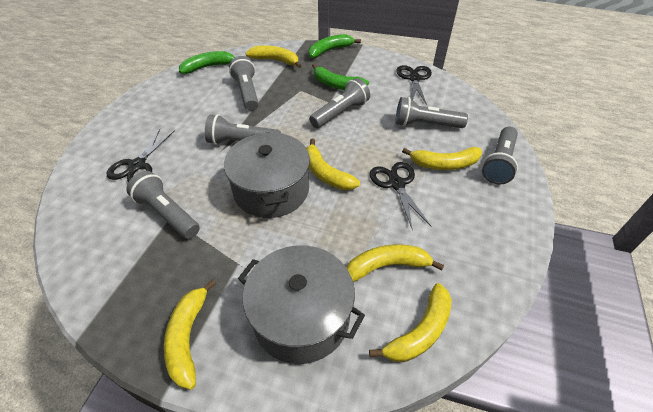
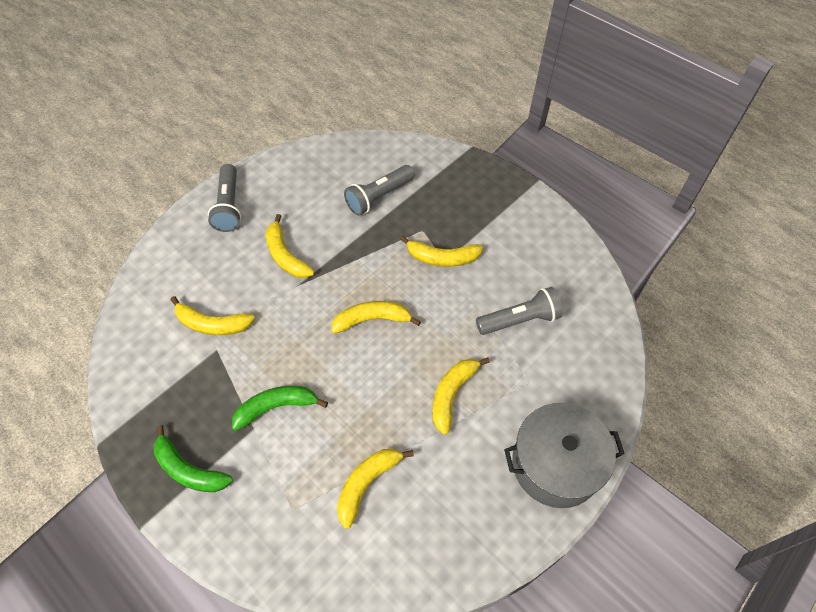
black scissors: [107,129,175,182] [370,162,431,230] [396,65,432,105] = 3 -> none = 0
green banana: [179,51,235,74] [308,34,361,58] [312,63,369,90] = 3 -> [154,425,233,492] [232,386,328,431] = 2
grey flashlight: [126,171,200,239] [205,114,281,145] [229,56,259,111] [309,78,370,128] [396,97,468,128] [482,127,518,185] = 6 -> [208,164,241,232] [344,165,415,216] [476,287,563,335] = 3
grey pot: [224,132,310,218] [238,245,365,364] = 2 -> [504,403,625,508] = 1

